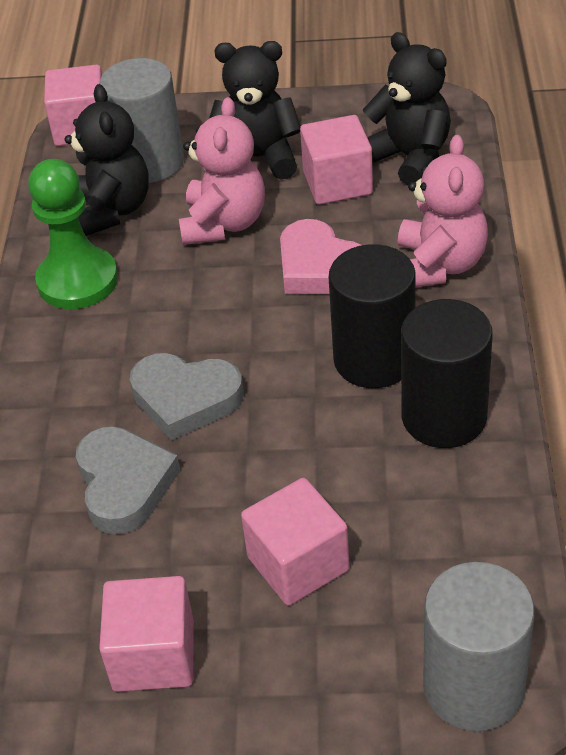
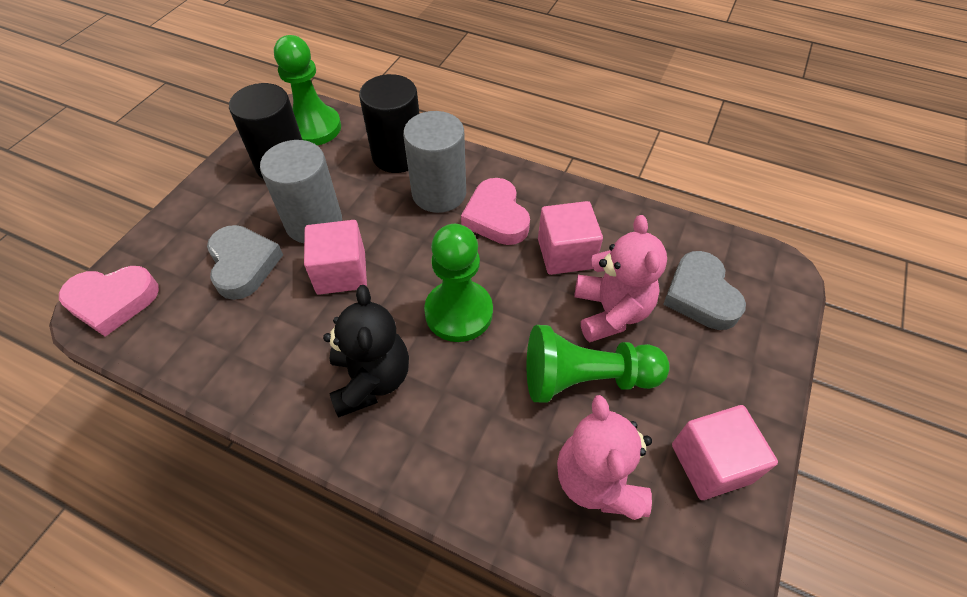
black teddy bear: [65,84,149,236] [209,41,301,180] [363,32,451,185] = 3 -> [323,285,409,417] = 1
green pawn: [28,159,118,309] = 1 -> [274,35,341,145] [424,224,493,342] [527,325,670,403] = 3
pink cube: [44,65,102,146] [99,576,194,692] [241,478,350,606] [300,115,373,205] = 4 -> [304,220,367,295] [538,201,603,275] [672,405,778,500] = 3
pink heart: [280,219,362,294] = 1 -> [59,266,159,337] [461,178,530,245] = 2

